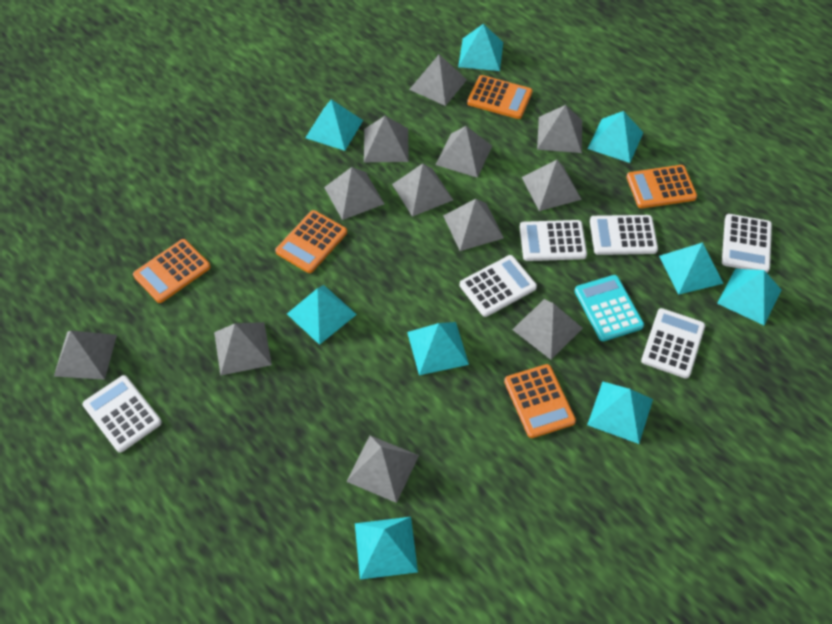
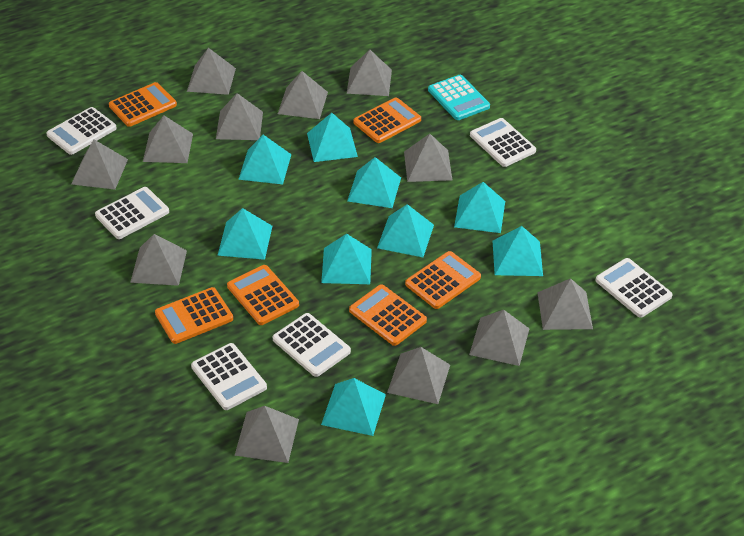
orange calculator: [133,239,211,303] [275,210,347,273] [467,75,532,119] [504,364,576,438] [626,165,697,208] = 5 -> [109,82,177,127] [155,287,233,344] [227,265,299,325] [349,284,427,346] [353,97,421,143] [405,251,481,309] = 6

